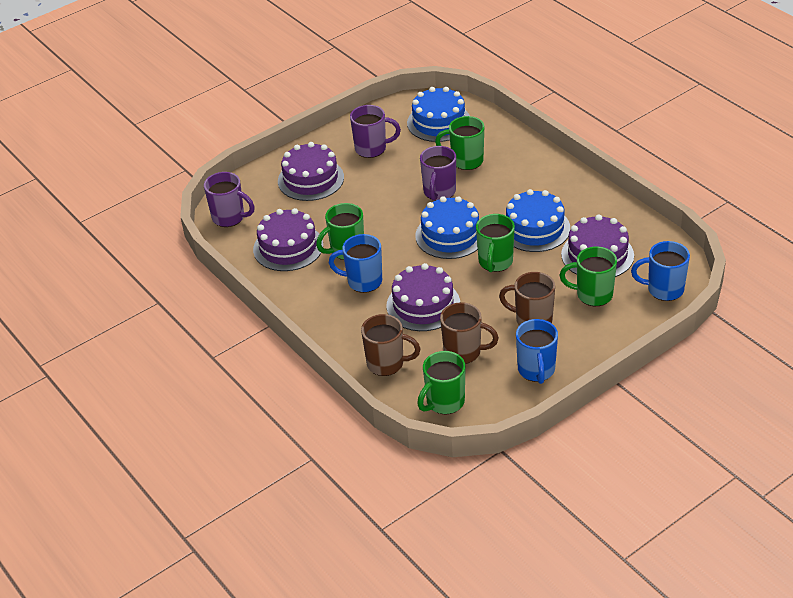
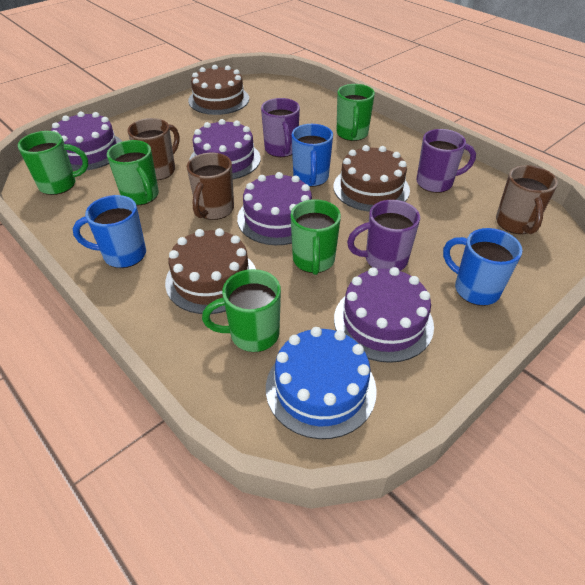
blue cake: [407,87,470,142] [415,196,479,259] [506,189,570,252] = 3 -> [266,327,377,439] = 1
brown cake: none = 0 -> [165,228,256,314] [188,65,249,115] [333,145,410,212] = 3

